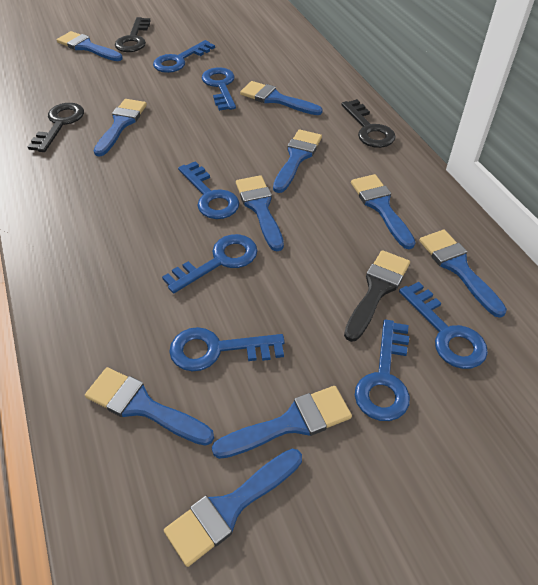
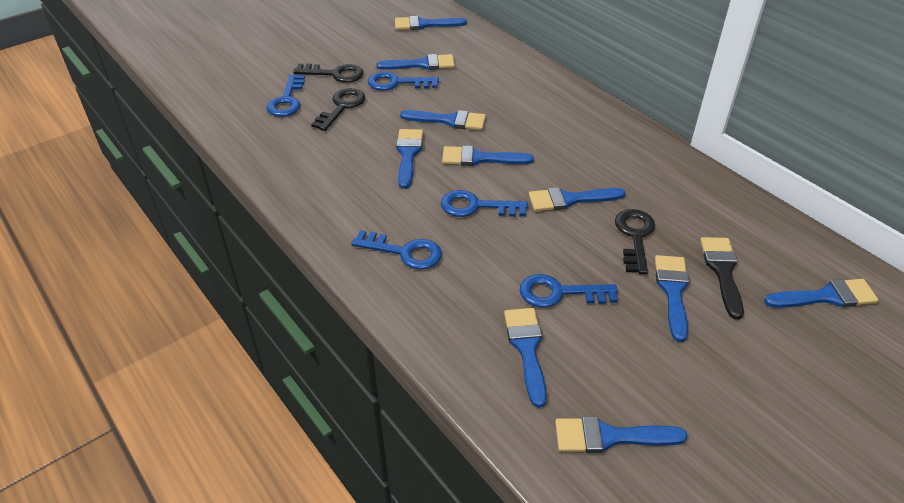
blue key: [153,40,215,73] [162,234,258,293] [169,327,285,372] [178,161,239,219] [202,67,236,111] [355,319,410,421] [399,282,488,369] = 7 -> [267,74,305,117] [351,230,442,270] [368,72,439,90] [441,190,528,217] [520,274,618,308] = 5

